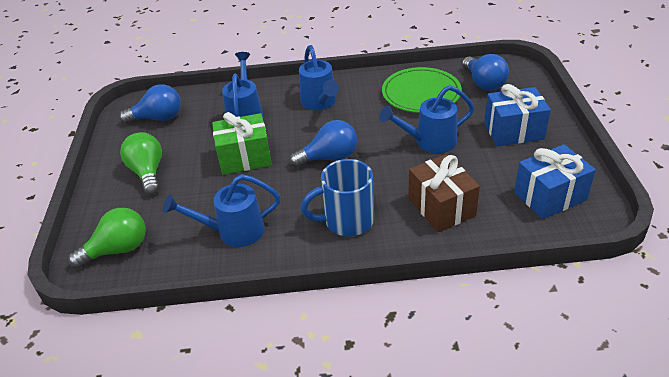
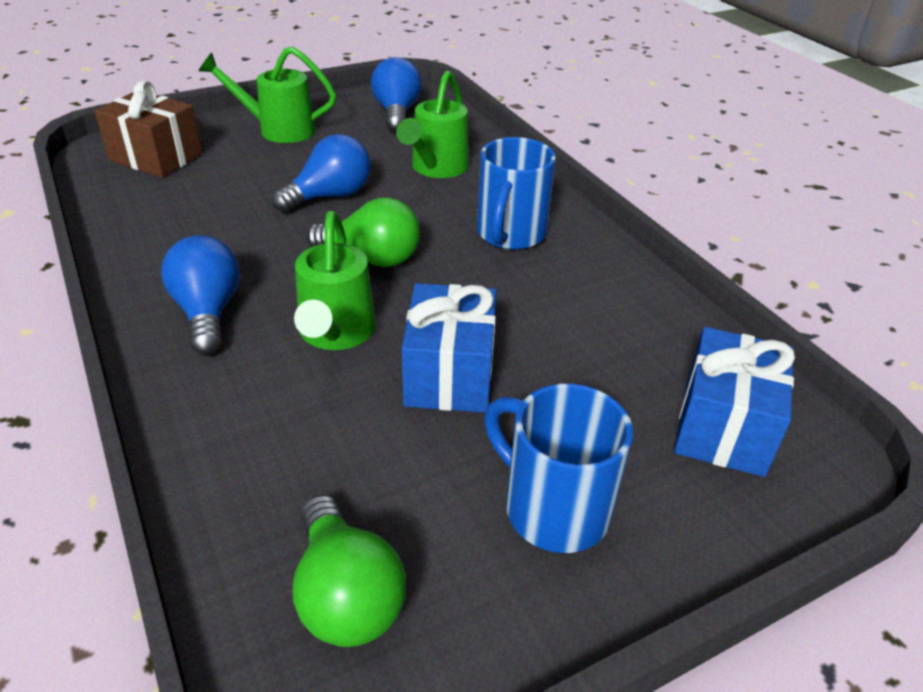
blue mug: [301,159,374,236] = 1 -> [477,137,556,250] [484,384,633,553] = 2
blue watering can: [163,174,281,247] [222,52,264,120] [299,45,339,110] [379,85,474,153] = 4 -> none = 0
green gift: [212,112,272,175] = 1 -> none = 0
green plate: [382,67,462,113] = 1 -> none = 0
green watering can: none = 0 -> [198,47,336,143] [294,211,376,350] [396,71,469,178] = 3

